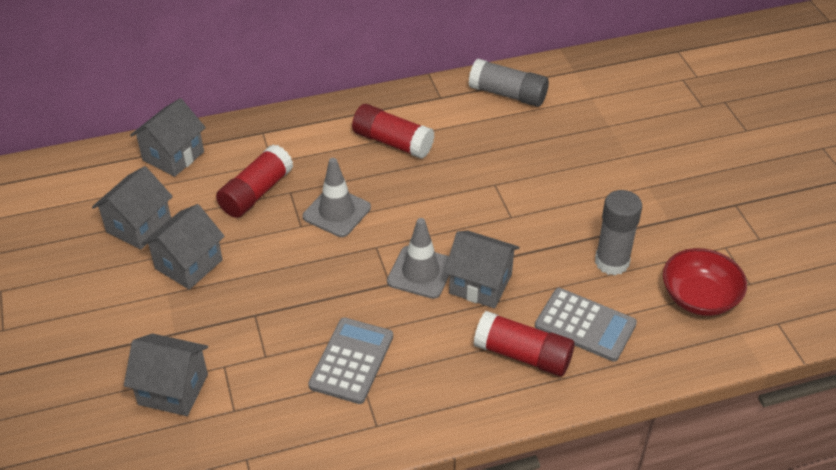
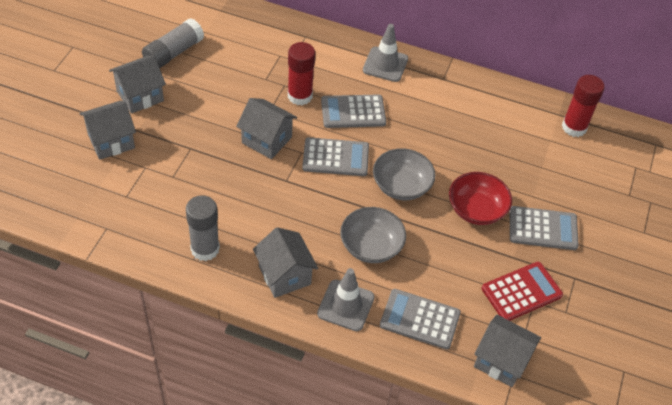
grey bowl: none = 0 -> [340,207,406,263] [373,148,436,200] = 2
grey calculator: [308,318,393,404] [535,288,637,362] = 2 -> [302,137,369,176] [321,94,386,128] [380,289,461,349] [510,206,579,250] = 4
red calculator: none = 0 -> [482,262,563,321] = 1
red glue stick: [216,144,293,218] [352,104,435,159] [474,311,574,376] = 3 -> [288,42,315,105] [562,75,605,137] = 2

